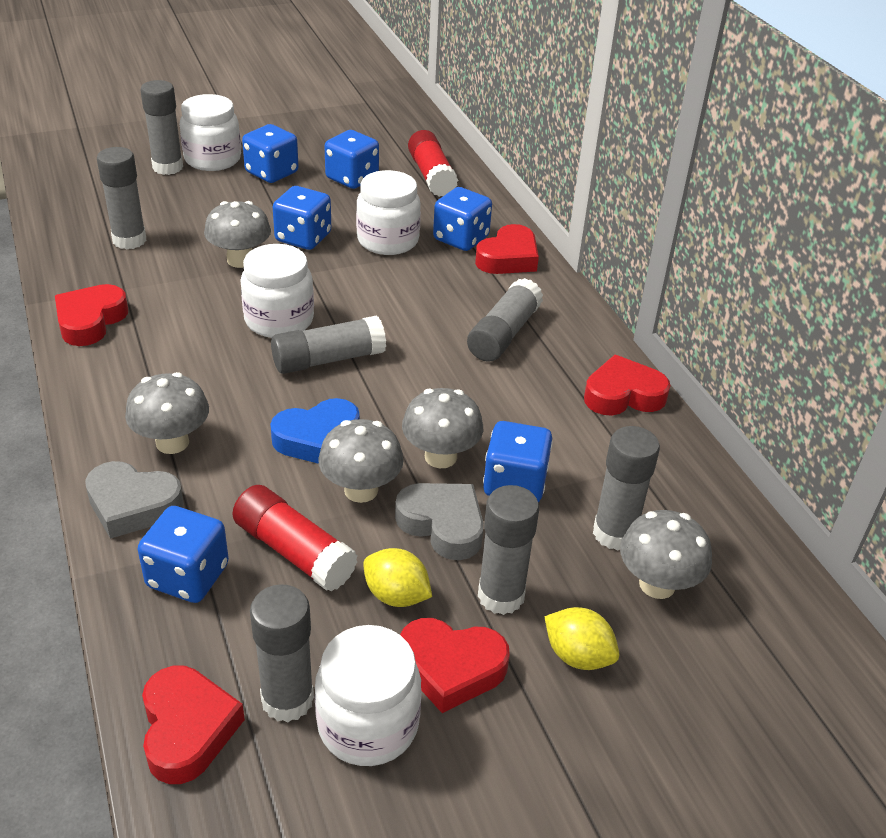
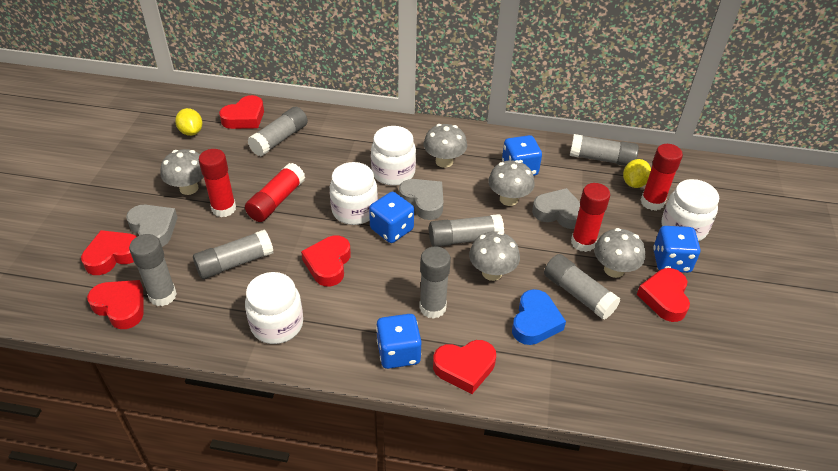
blue dice: [138,506,229,603] [242,124,299,183] [273,186,331,250] [325,130,379,189] [433,187,492,251] [483,421,553,503] = 6 -> [369,192,414,243] [376,314,421,369] [502,135,542,176] [653,226,700,273] = 4
grey heart: [85,461,184,539] [395,483,484,560] = 2 -> [126,205,178,247] [399,179,443,220] [532,188,580,229] = 3
red glue stick: [232,485,358,591] [408,130,458,197] = 2 -> [198,149,236,217] [245,163,305,222] [571,183,610,252] [641,144,683,211] = 4
red heart: [55,284,128,346] [142,666,245,784] [400,618,510,713] [475,224,539,274] [584,355,671,415] = 5 -> [81,230,137,275] [87,280,143,329] [219,95,264,129] [301,236,351,286] [433,340,496,394] [637,268,690,322] = 6

